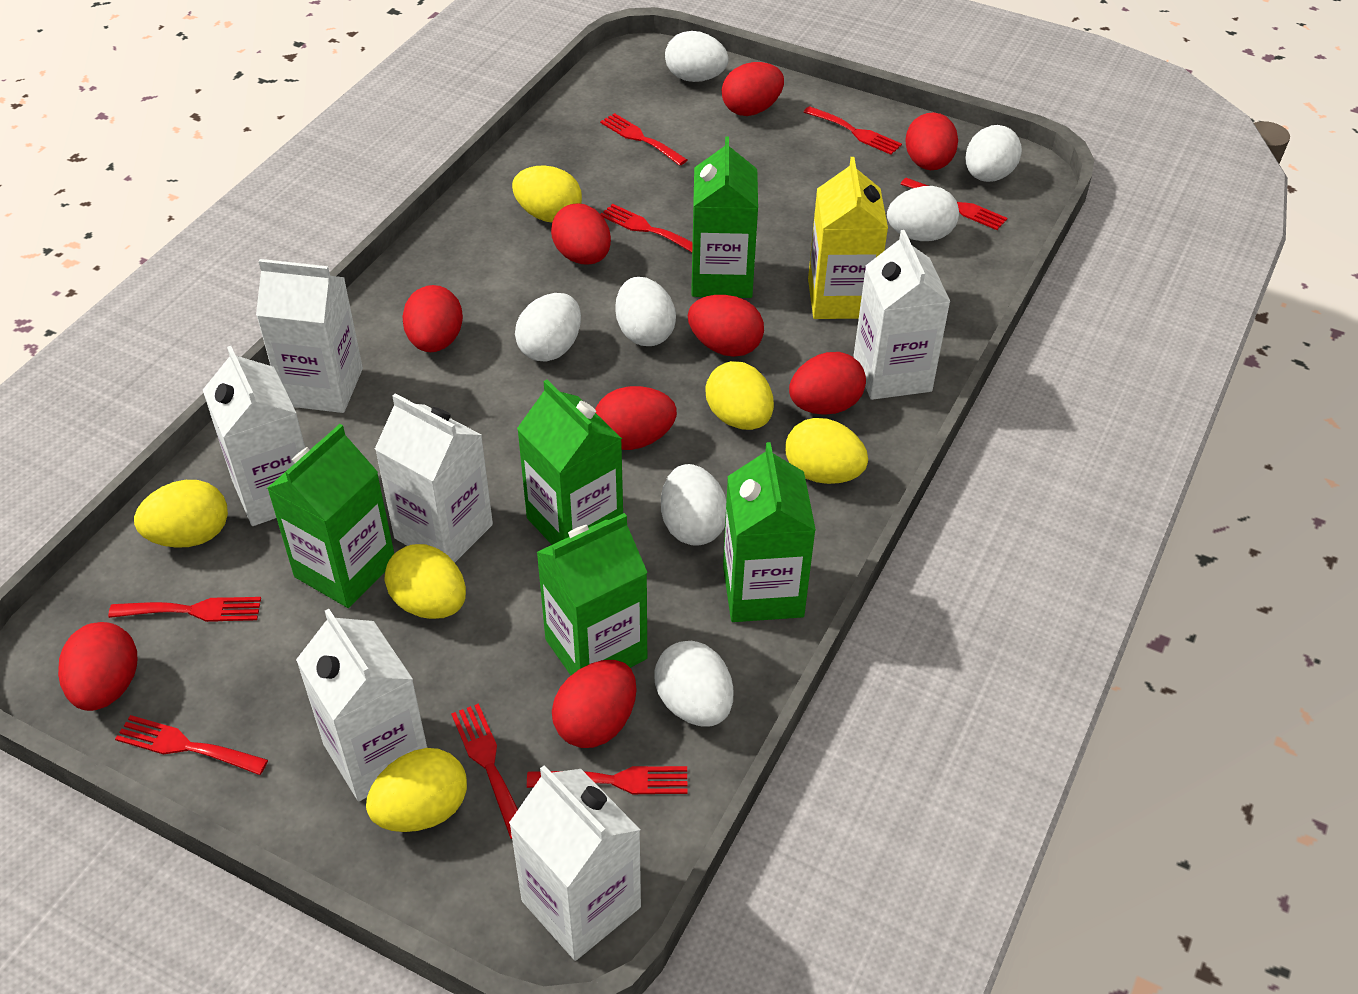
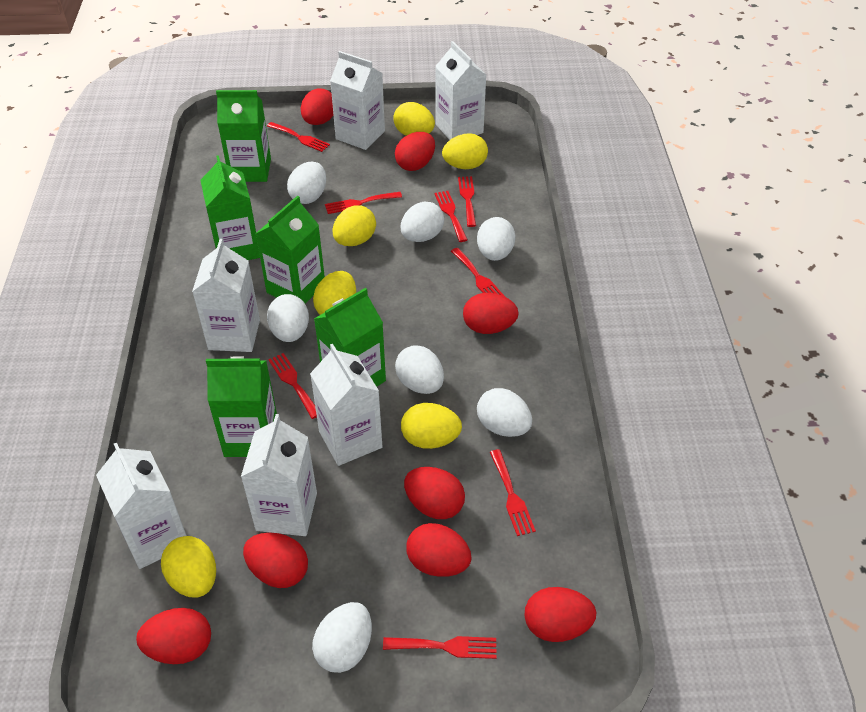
red egg: [58,622,137,711] [402,285,463,352] [551,204,611,265] [552,660,637,748] [595,386,677,450] [688,295,764,357] [722,62,784,116] [789,352,866,414] [905,113,958,170] = 9 -> [136,608,211,664] [243,533,308,588] [301,88,333,125] [395,132,435,171] [404,467,465,519] [406,523,472,577] [463,293,519,334] [524,587,596,642] = 8
yellow carton: [808,157,888,319] = 1 -> none = 0

